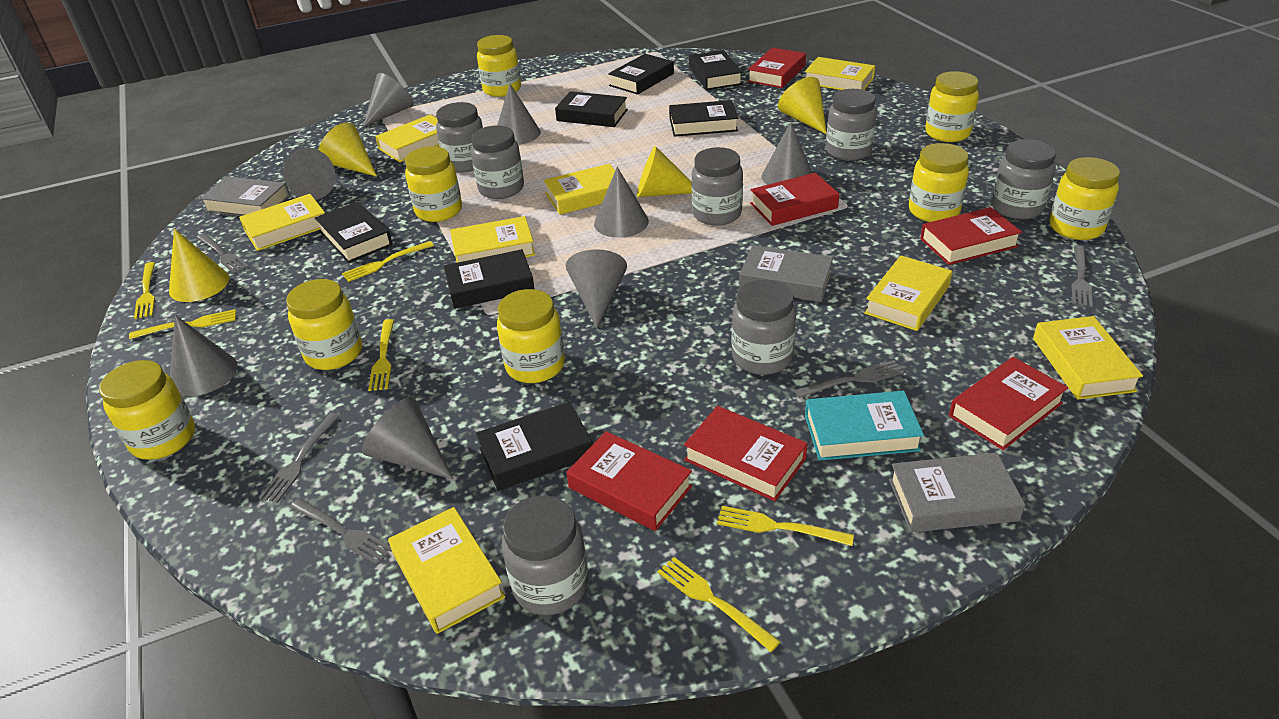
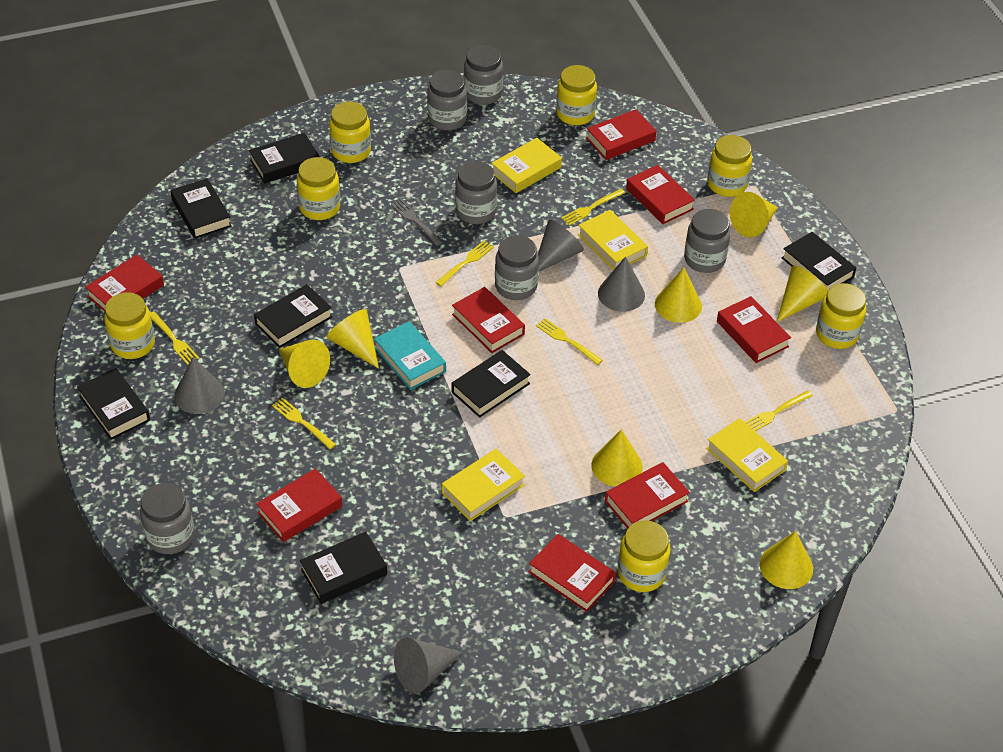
grey book: [200,176,290,216] [739,245,833,302] [889,453,1025,533] = 3 -> none = 0
grey cone: [170,315,237,396] [283,148,336,200] [362,397,453,479] [363,73,414,127] [497,84,541,145] [566,249,627,328] [594,167,649,238] [762,122,812,185] = 8 -> [174,357,225,414] [394,637,462,694] [538,220,584,272] [598,256,645,312] = 4
grey fork: [196,233,249,274] [258,413,340,503] [290,498,392,565] [794,360,904,398] [1071,245,1093,307] = 5 -> [391,199,443,246] = 1
grey jar: [436,102,483,172] [471,125,524,199] [502,496,588,615] [692,147,743,226] [731,280,796,375] [826,89,877,161] [992,139,1056,219] = 7 -> [140,483,195,554] [427,70,467,130] [455,161,497,224] [464,45,503,105] [495,235,539,300] [684,209,731,273] = 6
red book: [566,431,692,531] [684,406,808,501] [747,48,806,88] [750,173,839,226] [920,207,1022,265] [949,357,1068,450] = 6 -> [85,255,164,312] [256,468,342,542] [452,287,525,353] [529,534,616,612] [586,109,656,160] [605,462,690,529] [626,165,695,224] [717,296,791,363] = 8
yellow book: [239,194,325,251] [375,115,440,162] [388,507,505,634] [450,216,535,263] [544,164,615,215] [805,57,875,90] [864,256,952,331] [1033,316,1143,400] = 8 -> [442,449,525,521] [491,138,562,193] [578,210,648,270] [706,418,788,492] = 4
yellow cone: [169,229,229,302] [319,122,377,177] [637,146,692,197] [778,77,827,134] = 4 -> [279,340,330,388] [327,309,379,369] [591,429,643,487] [655,268,702,323] [730,192,778,237] [759,531,813,589] [777,266,828,322] = 7
yellow jar: [99,360,195,460] [286,279,362,370] [405,146,462,222] [477,35,521,97] [497,289,565,383] [909,143,969,222] [925,71,979,142] [1050,157,1120,240] = 8 -> [104,292,155,359] [297,157,340,220] [329,102,371,163] [556,65,597,125] [618,520,671,592] [708,135,752,197] [816,283,866,349] = 7

